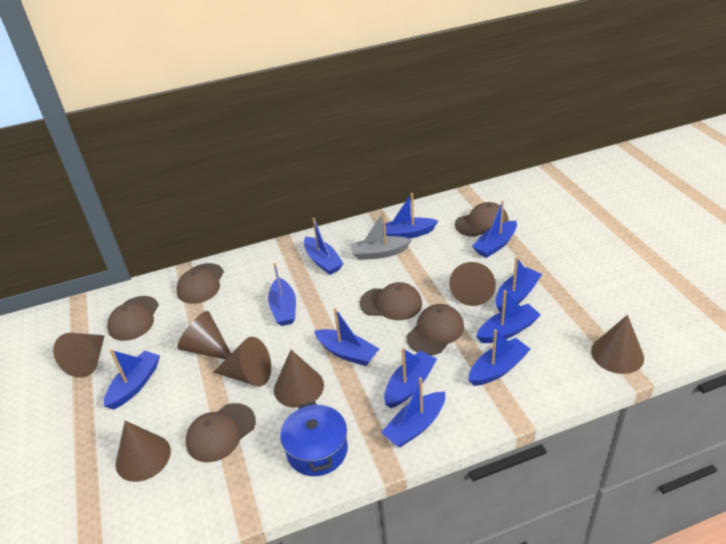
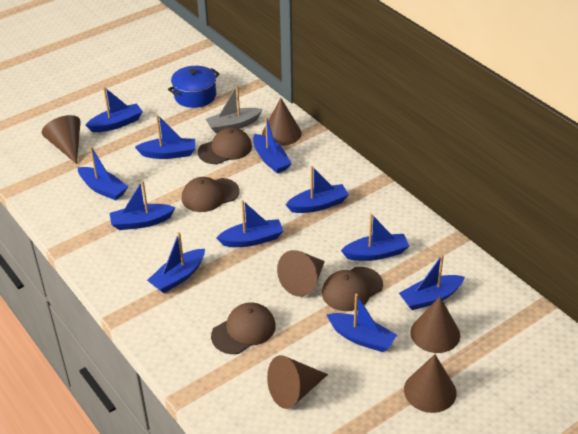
brown cap: [107,296,159,341] [177,263,224,304] [186,403,256,462] [360,282,422,320] [407,304,464,355] [455,202,509,237] = 6 -> [182,177,239,212] [198,128,252,164] [211,302,276,354] [322,267,383,311] = 4
brown cone: [53,333,105,378] [116,421,171,482] [177,311,231,359] [213,337,271,386] [274,350,324,408] [449,262,496,306] [591,315,644,374] = 7 -> [42,115,81,164] [262,98,302,146] [267,355,328,409] [277,250,325,297] [404,354,457,413] [410,297,460,353] = 6

